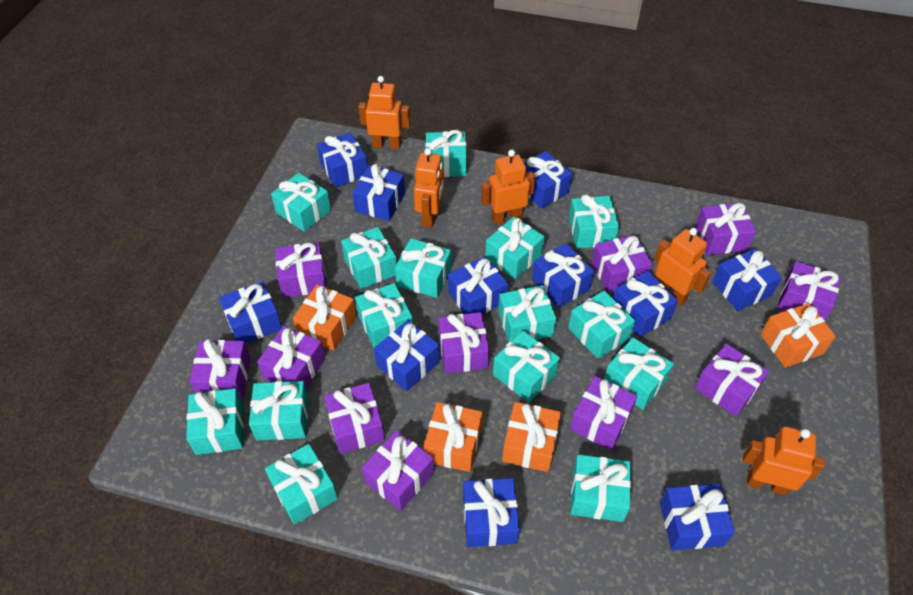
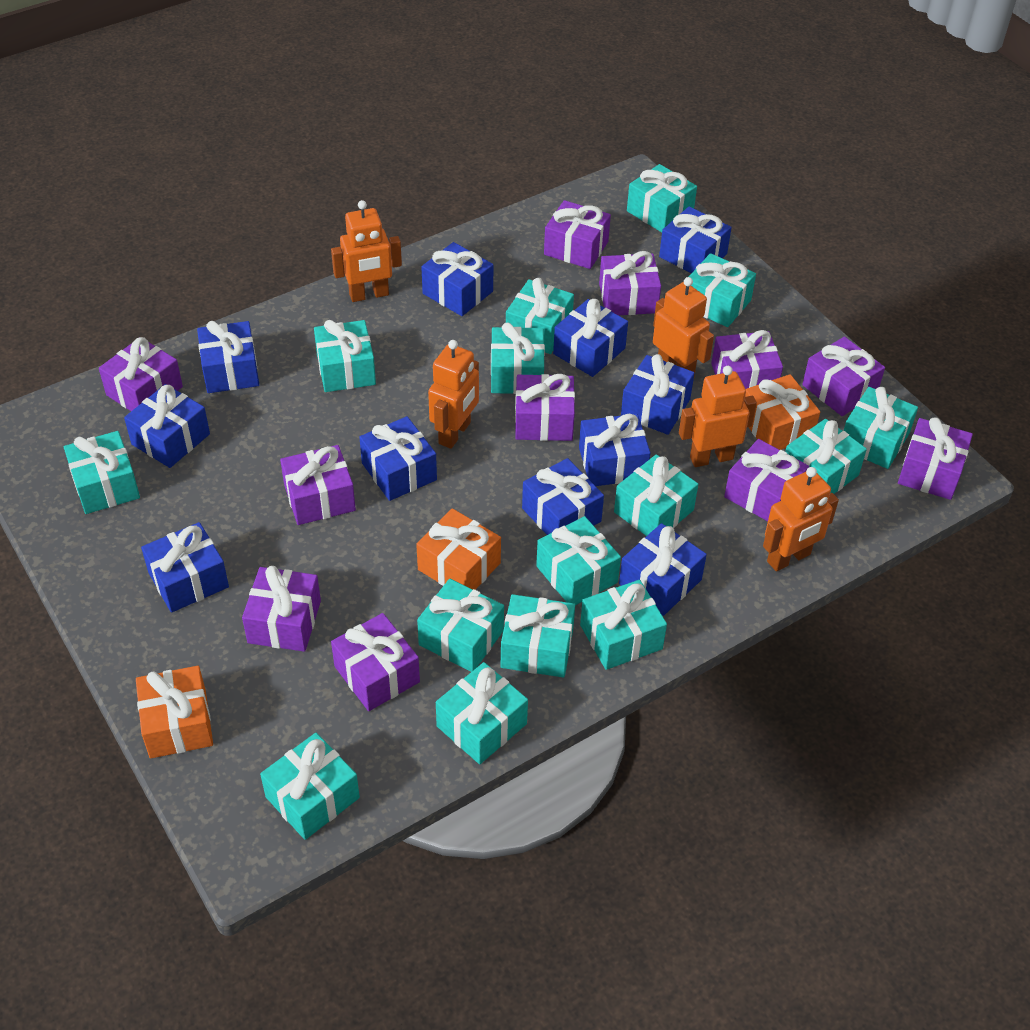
orange gift: [293,285,357,351] [424,402,483,472] [502,402,561,472] [761,303,836,368] = 4 -> [136,666,213,758] [416,508,501,590] [745,374,820,450] = 3

